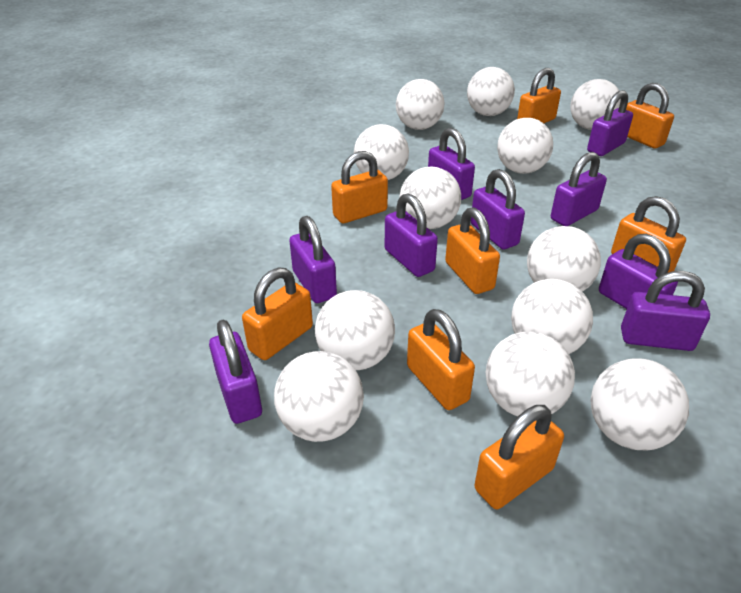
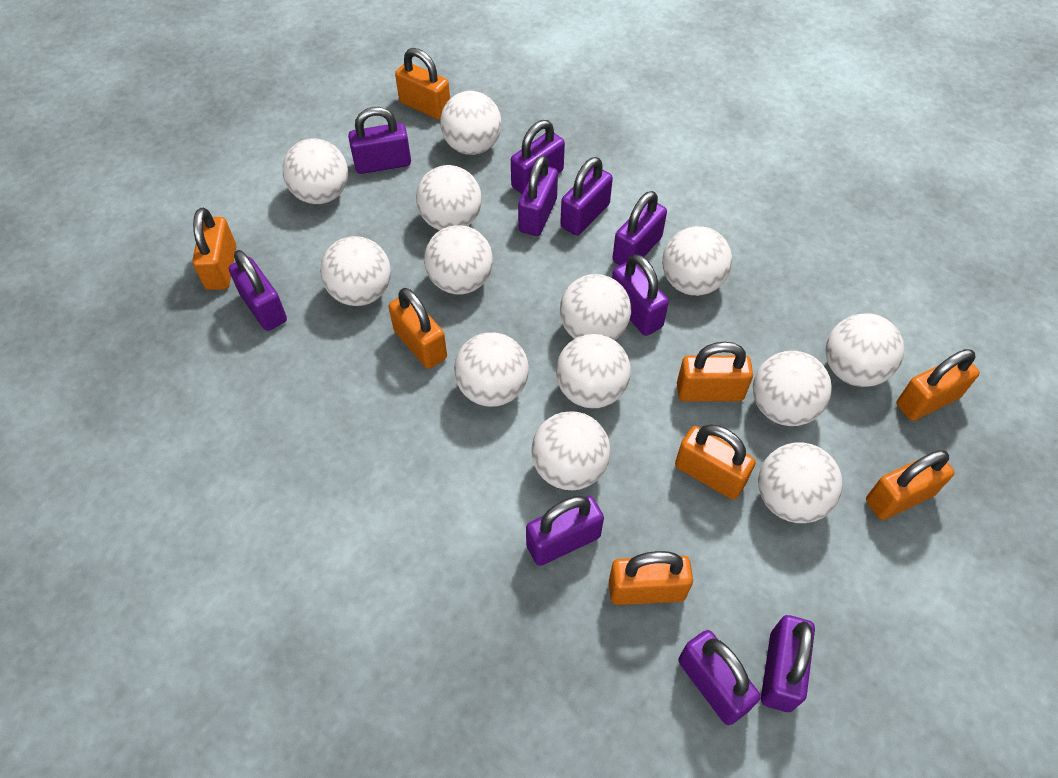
purple padlock: [209,320,262,424] [289,216,337,303] [385,193,438,277] [428,128,475,200] [470,169,525,249] [551,152,607,226] [587,90,633,156] [599,234,678,309] [621,271,710,351] = 9 -> [229,250,287,331] [348,107,411,174] [511,120,565,194] [518,155,558,236] [526,496,604,566] [560,157,613,236] [612,191,667,265] [612,254,669,336] [678,630,761,725] [761,615,815,712] = 10
white ball: [274,351,364,442] [315,290,395,370] [354,124,409,180] [396,79,445,130] [399,167,461,229] [467,67,515,116] [486,331,575,416] [497,118,553,174] [511,279,593,354] [527,226,601,292] [570,79,621,130] [590,358,689,450] = 12 -> [283,138,348,204] [320,236,391,306] [416,165,482,230] [424,225,493,294] [440,91,502,155] [454,332,529,407] [531,411,610,490] [556,334,631,408] [560,274,631,340] [662,226,732,296] [753,351,832,426] [758,442,842,523] [826,313,904,387] = 13

